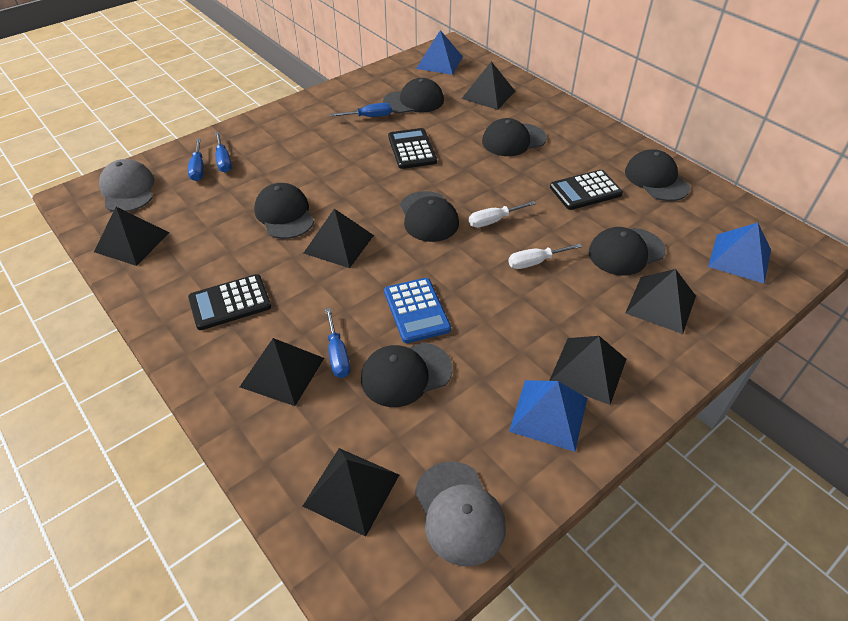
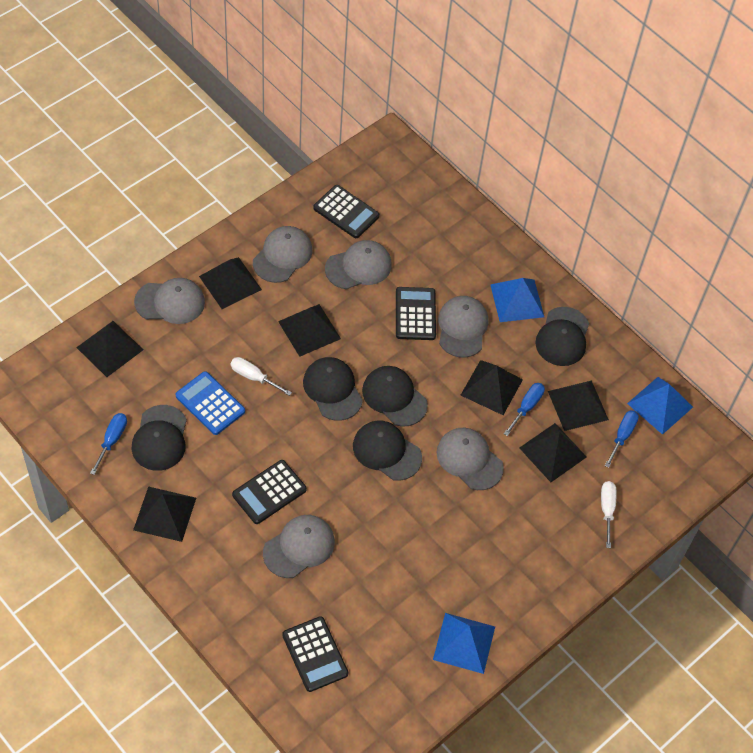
black calculator: [188,274,271,330] [388,128,437,169] [550,170,623,210] = 3 -> [232,460,307,524] [282,616,348,692] [313,185,379,238] [396,287,436,340] = 4
black cap: [254,183,314,239] [361,342,452,407] [383,78,444,113] [400,191,459,242] [482,118,547,156] [589,227,665,276] [625,149,690,201] = 7 -> [131,405,187,471] [303,357,363,421] [353,421,422,481] [362,366,428,426] [535,307,589,366] = 5
blue screwdriver: [188,138,204,181] [215,132,232,173] [325,308,350,378] [330,103,392,117] = 4 -> [90,413,127,475] [504,383,545,436] [605,410,639,468] = 3
grey cap: [99,159,154,212] [415,462,506,566] = 2 -> [134,278,205,324] [253,226,312,283] [263,515,335,578] [325,240,392,289] [436,428,504,490] [438,296,488,358] = 6

